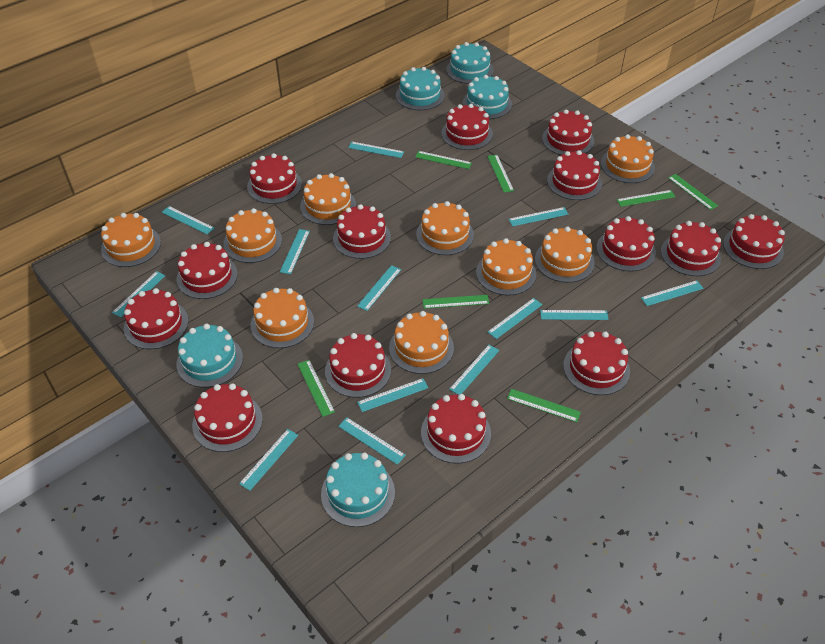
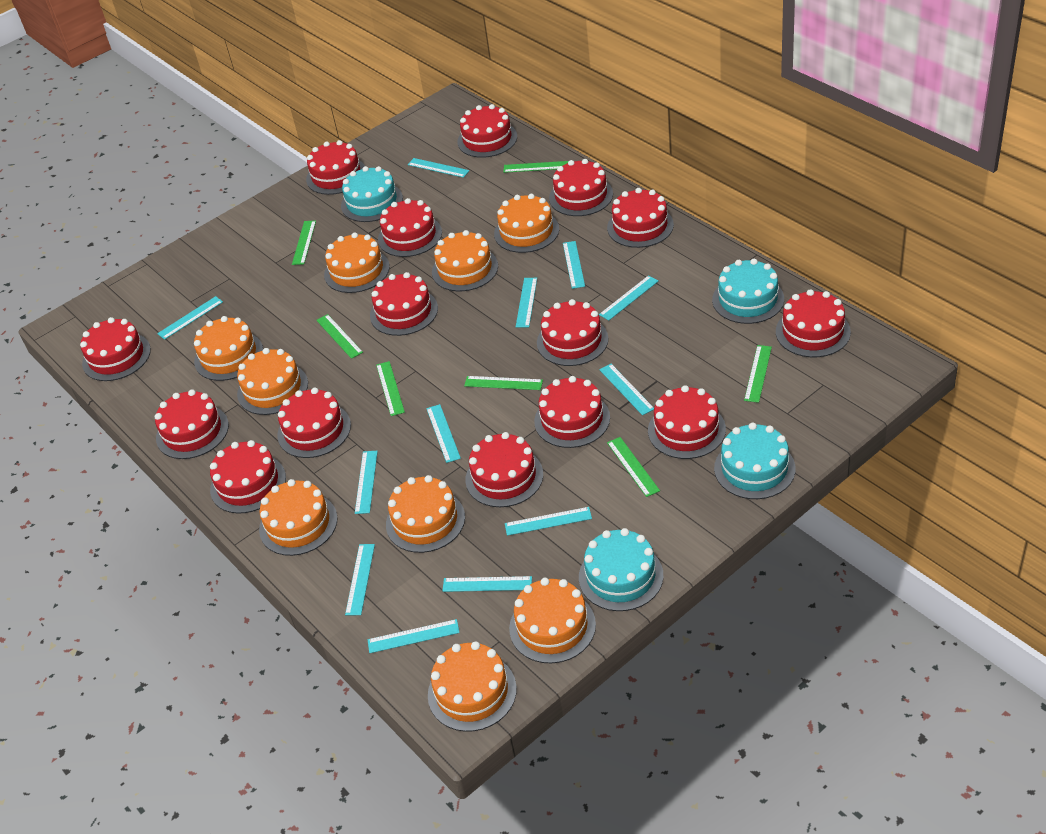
red cake: [124,288,188,349] [176,242,238,299] [192,383,263,452] [247,153,302,204] [325,333,391,398] [333,204,391,259] [421,394,491,464] [441,104,493,150] [542,110,594,155] [547,150,602,200] [563,331,630,395] [596,216,656,272] [661,221,721,276] [723,214,785,269] = 14 -> [80,317,151,381] [155,390,229,459] [210,440,286,514] [277,388,351,458] [306,140,365,195] [370,272,438,336] [378,198,442,257] [457,104,517,158] [465,432,543,507] [534,376,610,448] [537,299,608,366] [549,159,613,216] [607,188,674,248] [648,385,726,459] [776,289,851,357] = 15
turquoise cake: [176,324,243,388] [321,452,395,527] [396,67,445,110] [446,42,494,84] [462,75,512,119] = 5 -> [341,166,403,222] [579,528,663,611] [712,259,784,324] [714,423,795,499] = 4
turquoise ruler: [112,271,165,317] [162,206,214,235] [239,429,298,491] [280,229,310,274] [338,418,406,465] [348,142,404,158] [357,265,401,311] [357,378,428,412] [449,345,499,395] [488,298,542,339] [509,207,568,226] [540,310,608,320] [641,280,704,306] = 13 -> [157,296,223,340] [345,544,375,615] [355,451,378,514] [368,619,460,653] [408,158,469,178] [426,404,461,463] [442,576,532,592] [505,507,592,536] [516,278,537,328] [563,241,585,289] [599,275,658,321] [599,364,654,415] = 12

